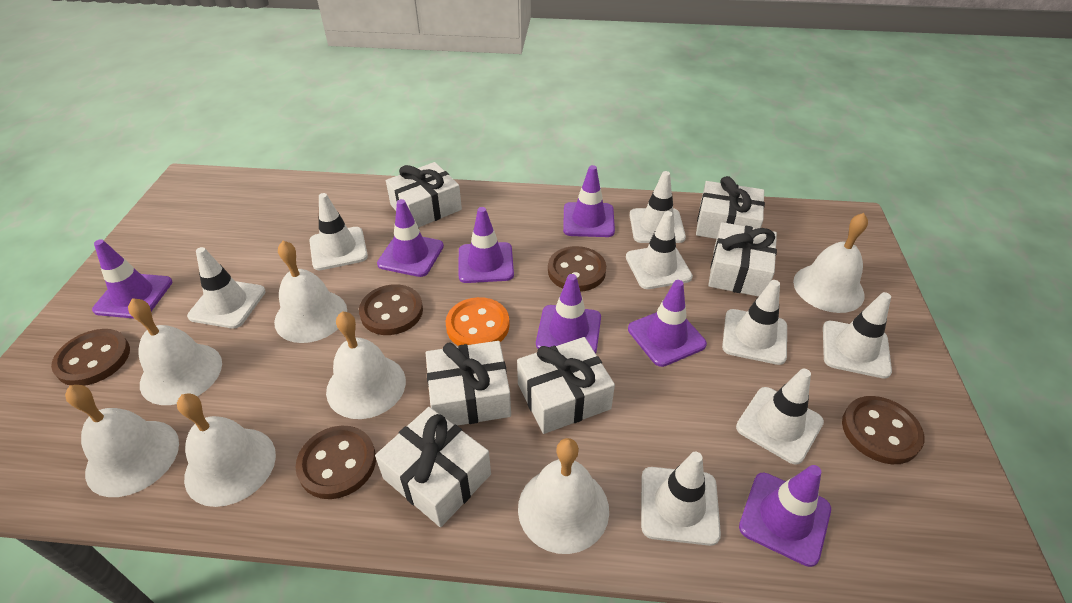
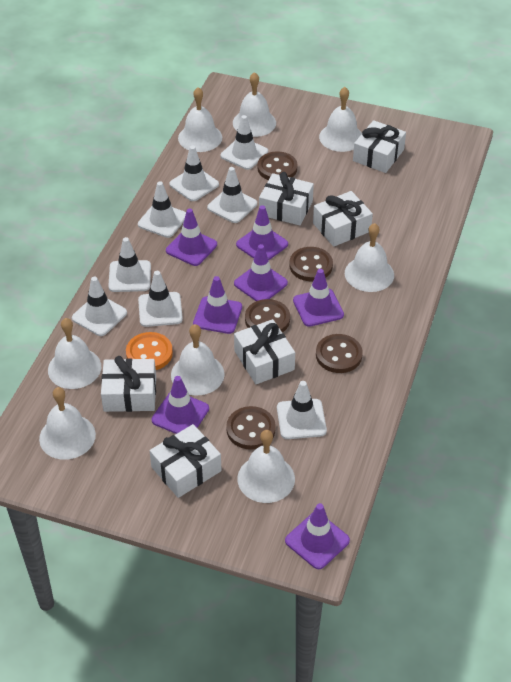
white bell: [65,385,179,497] [128,298,222,405] [177,394,276,507] [274,241,347,343] [326,311,406,419] [518,438,609,554] [793,213,868,313] = 7 -> [39,387,96,460] [48,318,101,389] [171,324,225,396] [178,87,222,152] [233,72,276,137] [237,430,295,503] [319,87,362,152] [345,223,394,292] = 8

